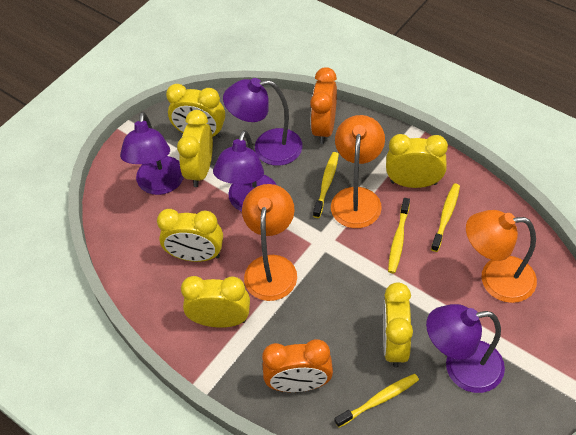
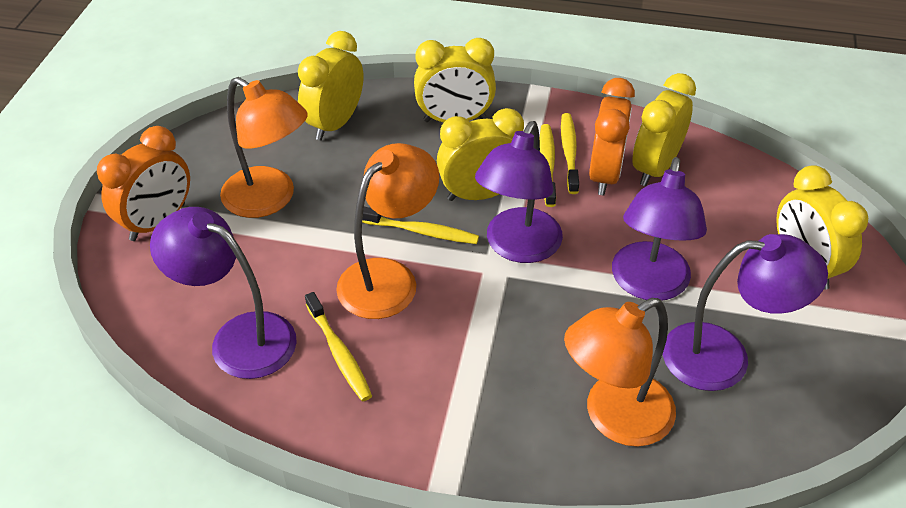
yellow clock: [157,209,223,262] [166,84,225,138] [177,110,213,187] [181,276,250,328] [383,282,413,367] [386,134,448,188] = 6 -> [298,31,363,141] [414,38,496,122] [437,108,524,201] [632,73,696,186] [776,165,868,290] = 5

